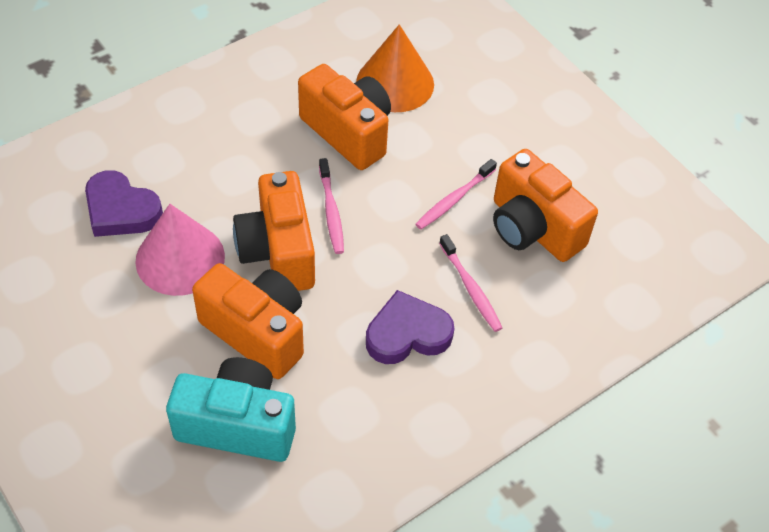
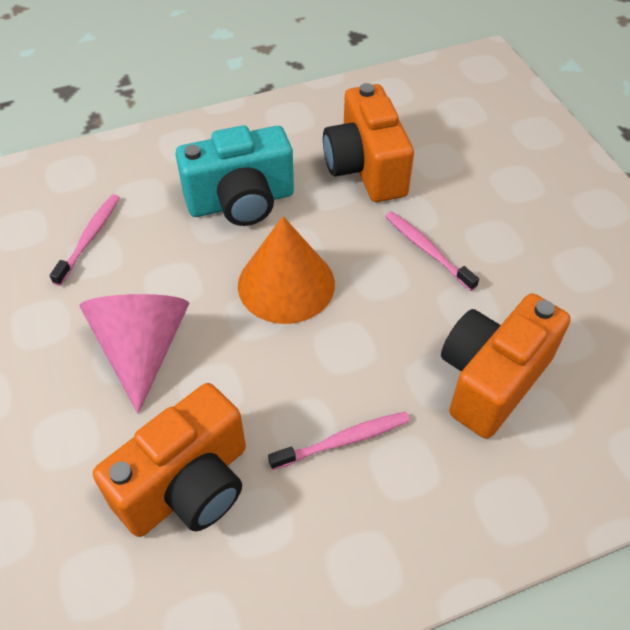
orange camera: [192,263,304,379] [233,171,315,291] [298,64,391,170] [493,149,598,262] = 4 -> [93,383,246,537] [323,83,414,202] [441,293,571,439] = 3
purple heart: [85,170,163,237] [366,290,454,364] = 2 -> none = 0

